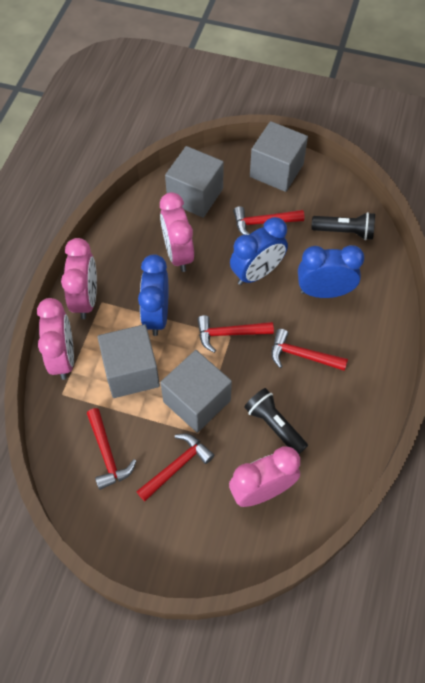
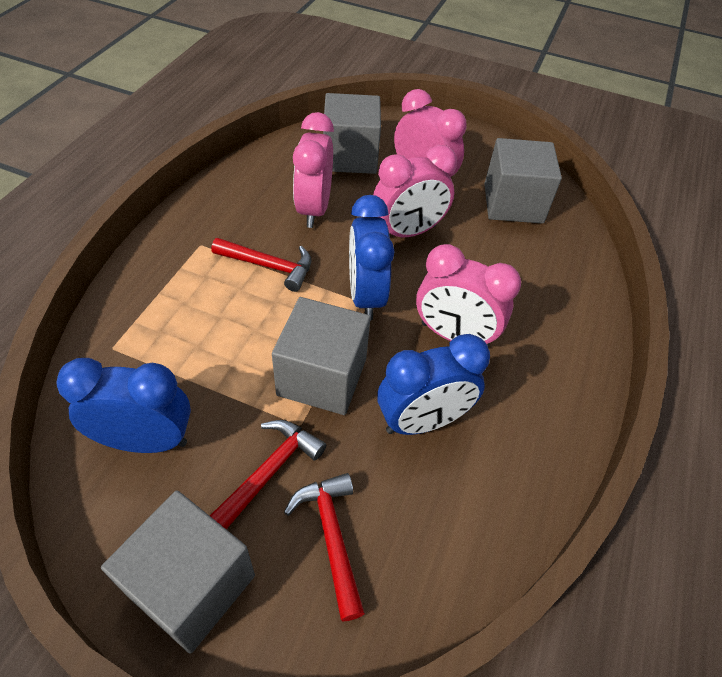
black flashlight: [244,388,308,454] [312,212,375,240] = 2 -> none = 0
red hammer: [87,408,136,490] [136,434,214,501] [197,315,274,353] [233,206,304,235] [271,329,348,371] = 5 -> [210,420,326,529] [212,238,311,292] [284,473,365,621] = 3

